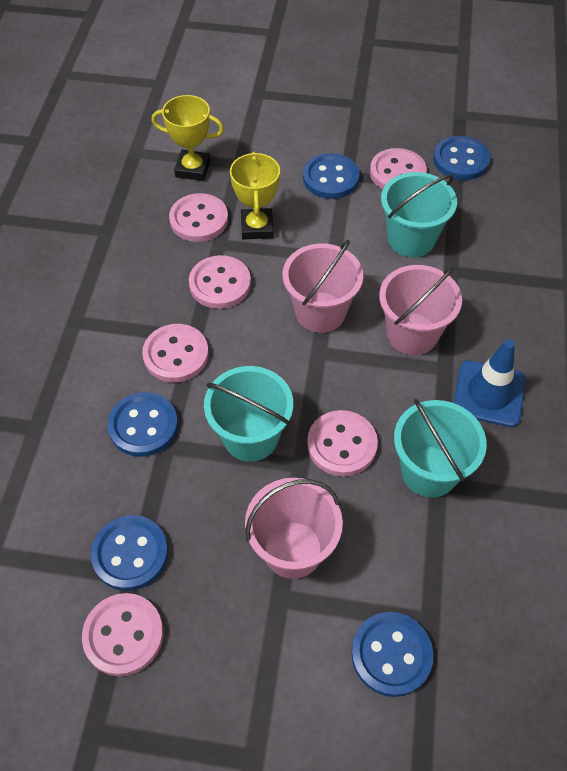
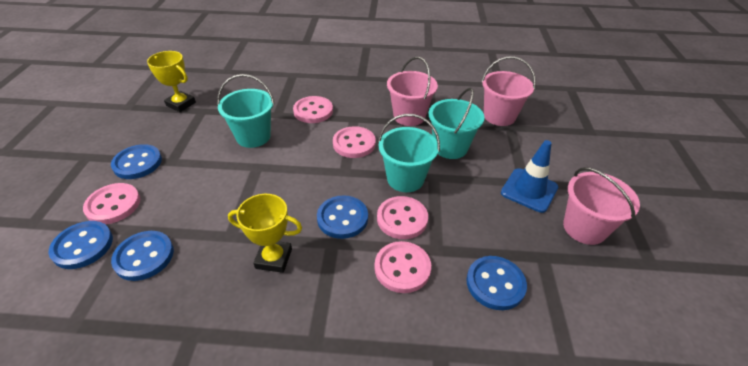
pink button: [82,593,163,676] [142,324,209,382] [169,193,228,242] [189,255,251,309] [307,410,378,477] [370,148,427,189] = 6 -> [83,183,140,224] [293,96,333,123] [333,126,376,158] [375,241,431,293] [377,196,428,239] = 5

